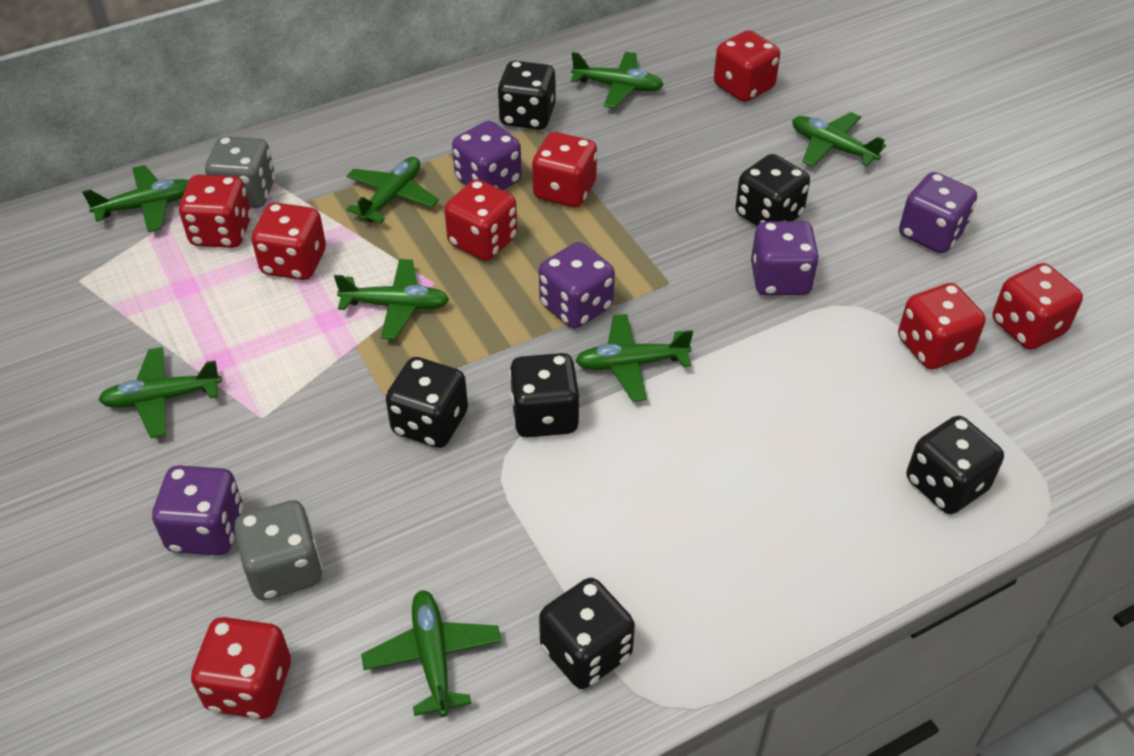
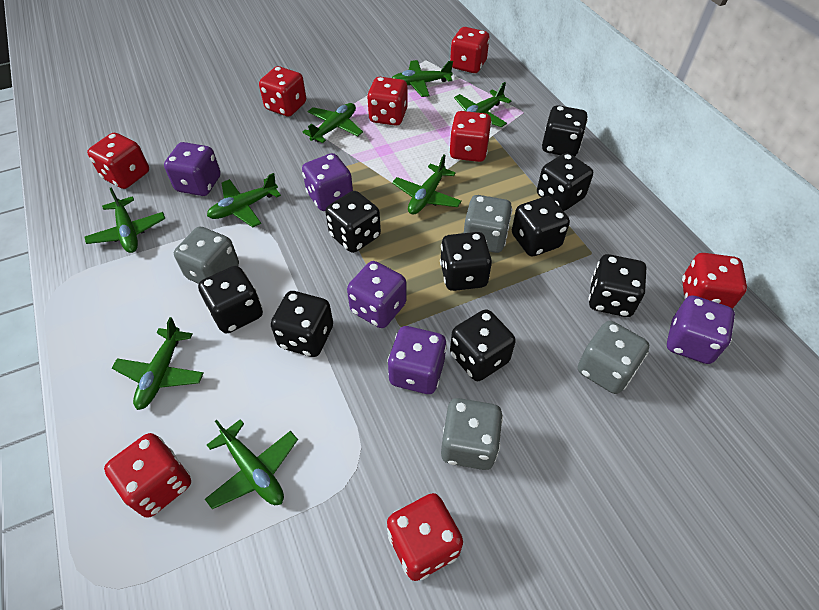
black dice: [386,357,468,448] [497,61,556,130] [509,353,580,437] [539,578,635,689] [735,154,810,226] [907,416,1004,514] = 6 -> [198,266,263,334] [271,291,333,357] [325,191,381,253] [440,232,492,291] [450,309,516,381] [512,196,570,256] [537,153,593,211] [542,105,588,156] [588,254,646,317] = 9
grey dice: [205,136,275,208] [234,500,323,600] = 2 -> [174,227,239,284] [441,398,503,470] [464,195,512,253] [578,321,649,394] = 4

